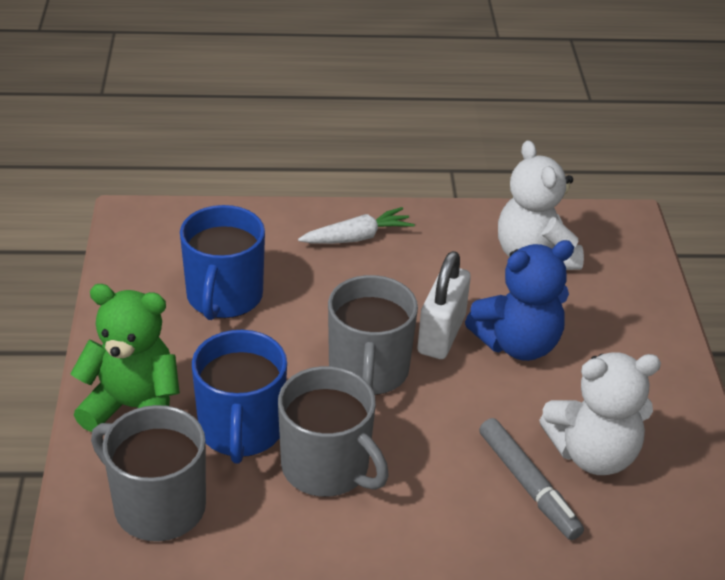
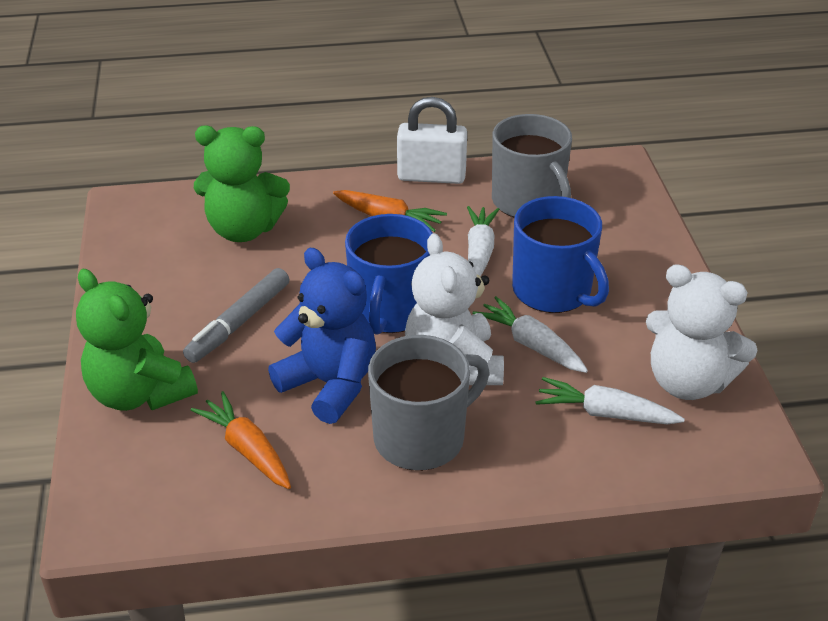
green teddy bear: [70,284,180,432] = 1 -> [76,269,198,411] [194,125,290,242] = 2
grey mug: [91,405,206,541] [278,366,389,497] [328,275,418,395] = 3 -> [368,335,489,471] [492,114,572,218] = 2
orange carrot: none = 0 -> [191,391,291,489] [333,190,447,232] = 2
white carrot: [298,207,415,244] = 1 -> [467,206,500,277] [472,296,588,373] [536,377,685,424] = 3

